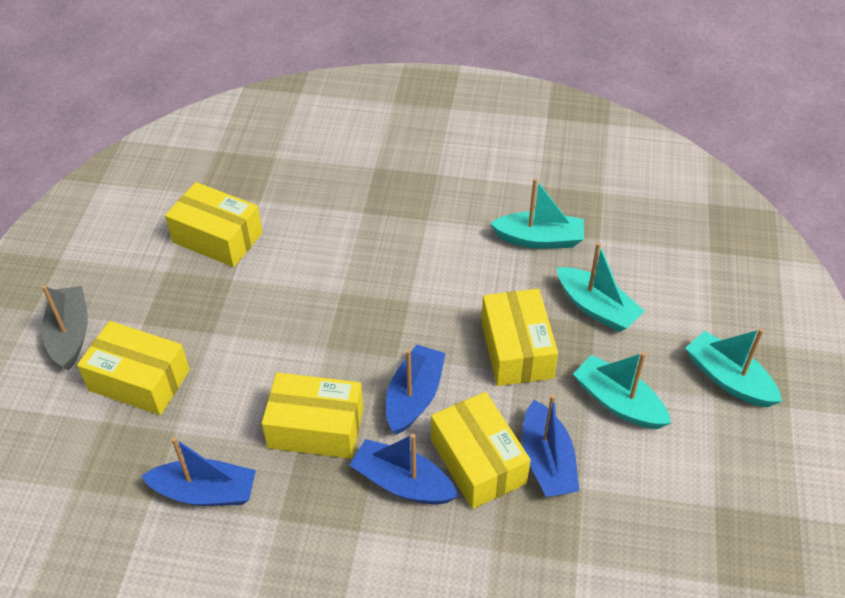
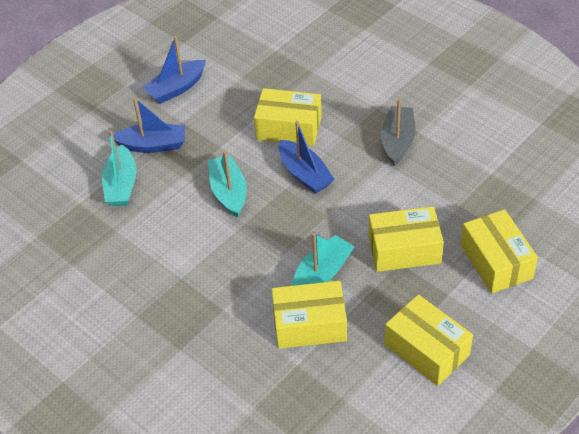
blue boat: [141,437,256,506] [350,434,458,505] [386,345,446,434] [522,395,579,497] = 4 -> [113,97,185,153] [143,36,206,104] [279,121,335,194] = 3
turquoise boat: [490,178,584,249] [557,242,645,332] [573,352,671,429] [686,328,782,407] = 4 -> [102,131,137,206] [208,151,247,218] [292,233,355,286] = 3

